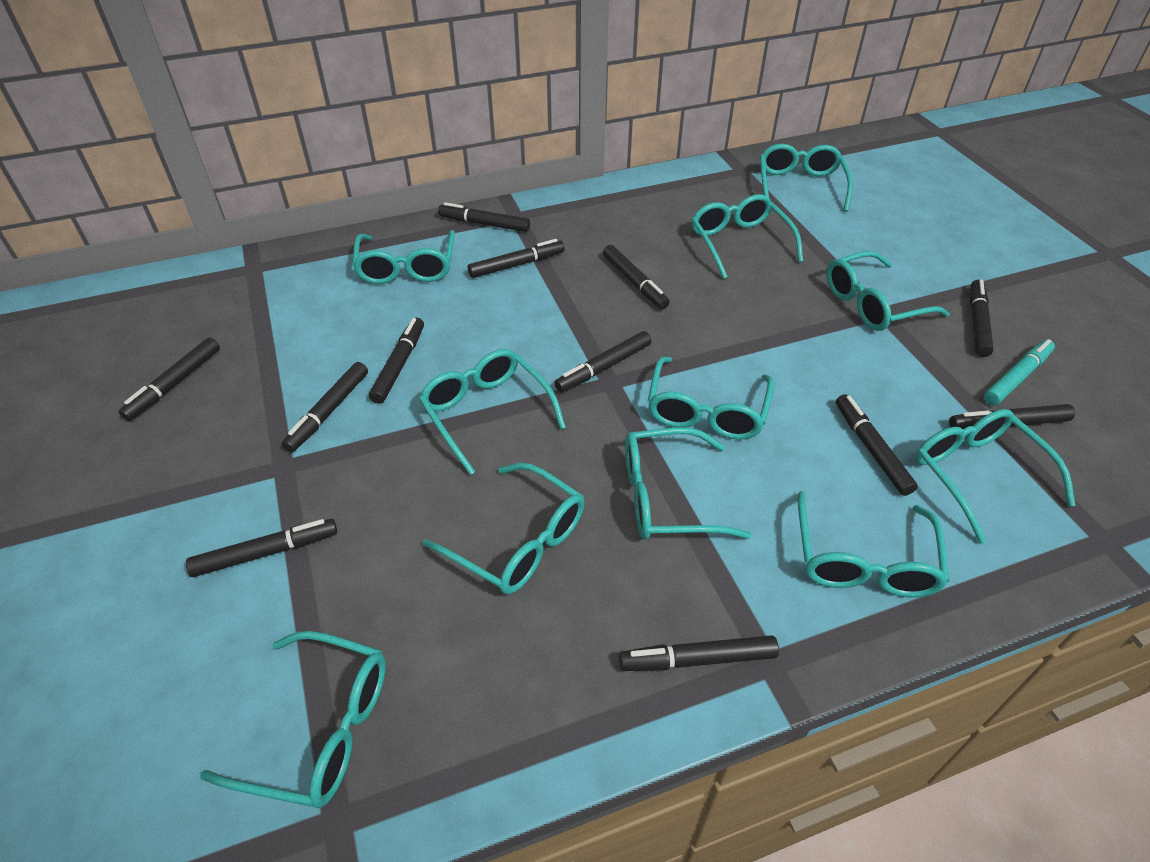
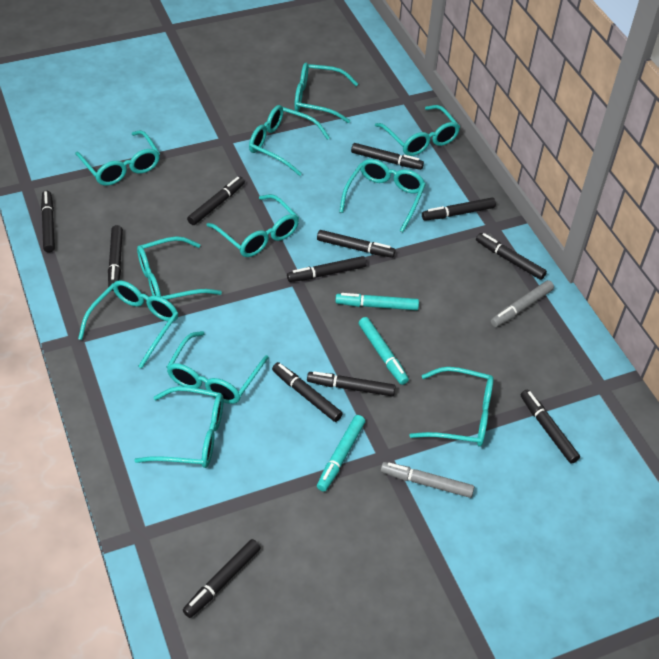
grey marker: none = 0 -> [381,462,474,498] [491,280,554,327] = 2
turquoise marker: [984,339,1055,406] = 1 -> [317,415,365,492] [335,293,419,310] [359,317,409,385] = 3

